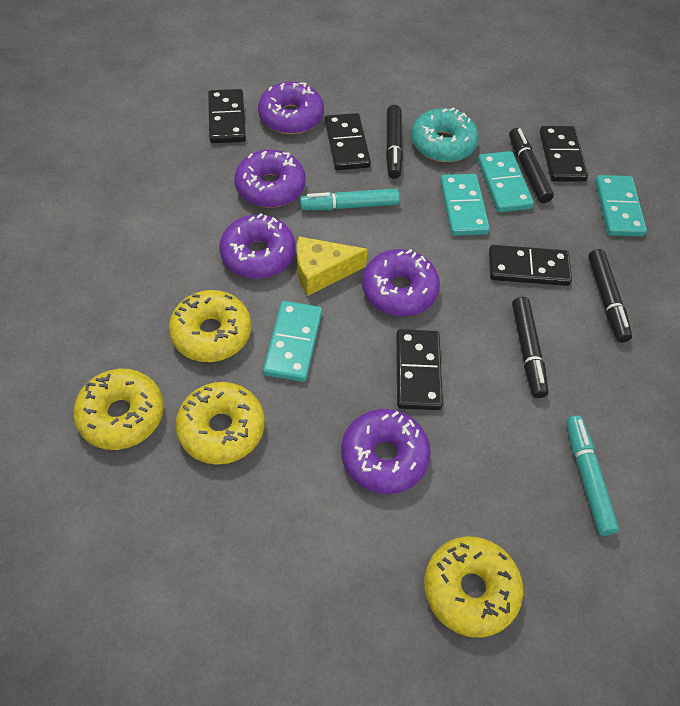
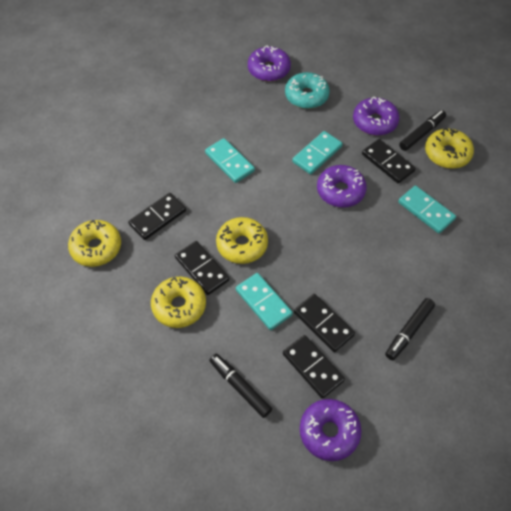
black marker: [386,105,403,179] [509,128,554,203] [512,297,548,398] [588,249,632,342] = 4 -> [209,354,272,418] [385,298,435,360] [399,110,446,151] = 3
purple donut: [219,213,295,279] [234,150,306,208] [258,82,324,134] [341,409,431,494] [362,249,440,316] = 5 -> [248,45,291,81] [300,399,361,461] [317,165,366,208] [353,96,399,136] = 4
turquoise marker: [300,189,400,210] [566,415,619,536] = 2 -> none = 0
yellow cheese: [297,236,368,296] = 1 -> none = 0

